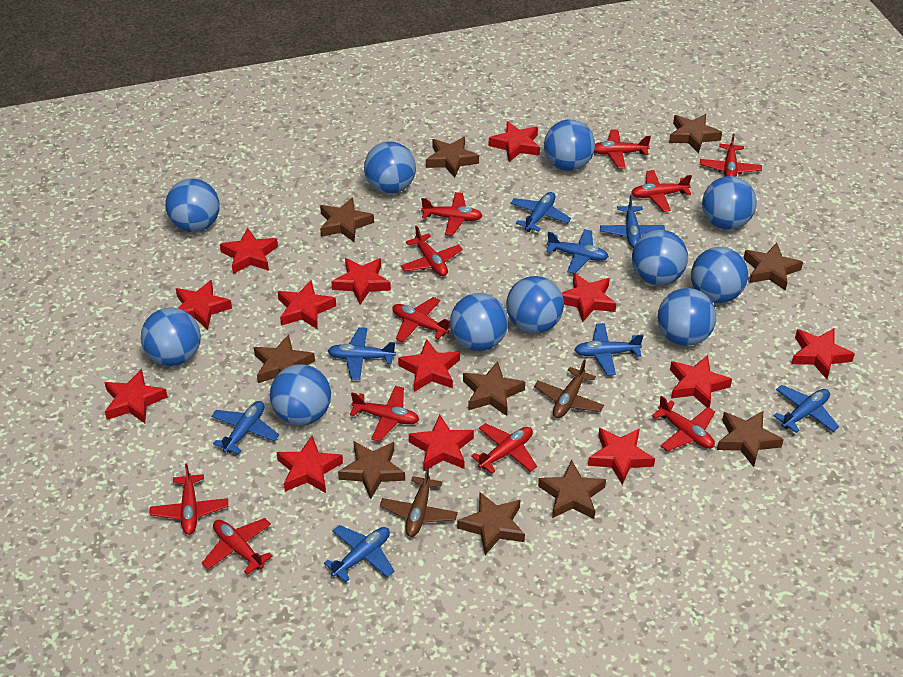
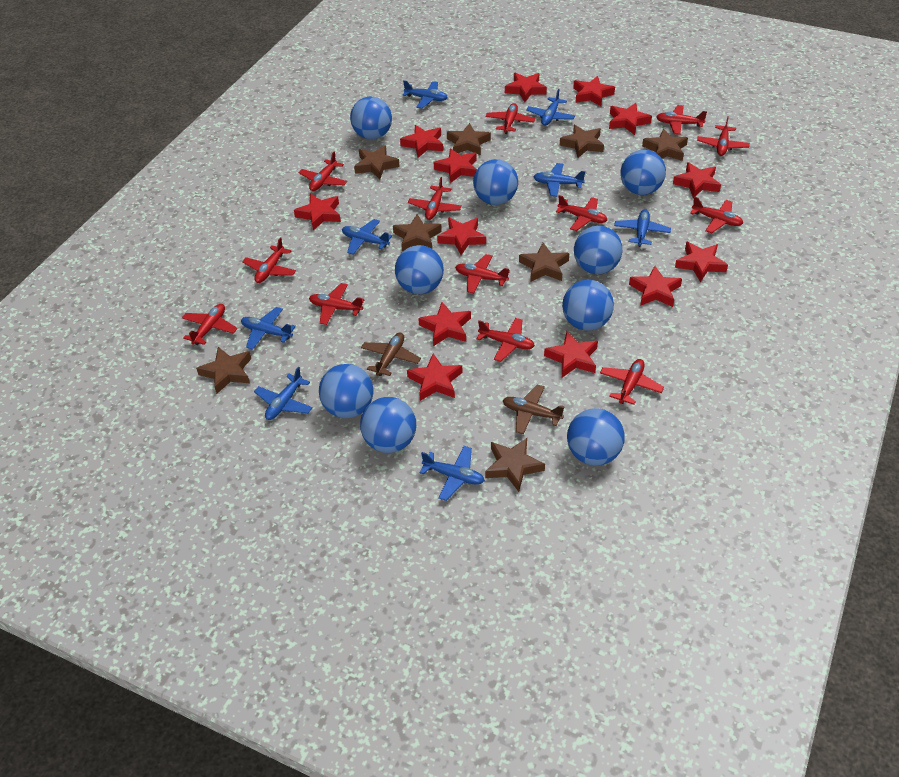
blue ball: [141,307,201,366] [165,179,219,232] [270,364,331,425] [364,141,416,194] [450,293,508,351] [506,276,564,333] [544,119,595,171] [632,230,688,285] [658,288,716,346] [691,247,748,303] [702,176,757,230] = 11 -> [319,364,374,418] [350,97,392,139] [360,397,416,453] [395,245,444,294] [473,159,518,205] [562,280,614,331] [567,408,625,466] [574,226,622,274] [620,150,666,195] = 9
brown star: [254,334,315,383] [320,197,374,242] [338,441,405,499] [426,137,479,178] [457,492,525,555] [463,361,525,416] [538,460,606,519] [669,114,722,154] [717,411,784,467] [743,243,803,291] = 10 -> [196,347,251,394] [354,145,399,179] [393,214,442,251] [447,123,491,155] [485,438,545,492] [519,243,570,282] [559,125,604,158] [642,129,688,161] = 8
red plane: [150,464,228,535] [202,518,273,575] [350,386,419,442] [392,297,450,342] [401,226,463,276] [421,192,483,236] [471,423,537,474] [594,129,651,169] [631,170,692,212] [652,395,715,451] [700,133,762,177] = 11 -> [182,304,237,345] [242,237,296,283] [298,152,347,191] [309,283,364,325] [408,177,462,220] [455,254,510,293] [476,318,535,362] [486,103,535,134] [556,195,607,231] [600,359,664,405] [656,105,707,135] [690,196,743,233] [697,116,750,156] = 13

